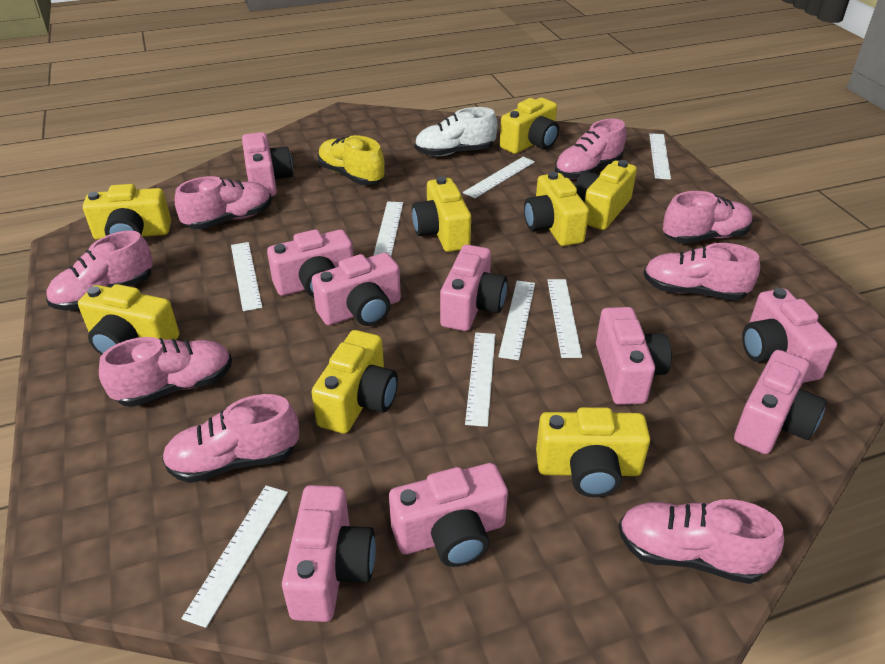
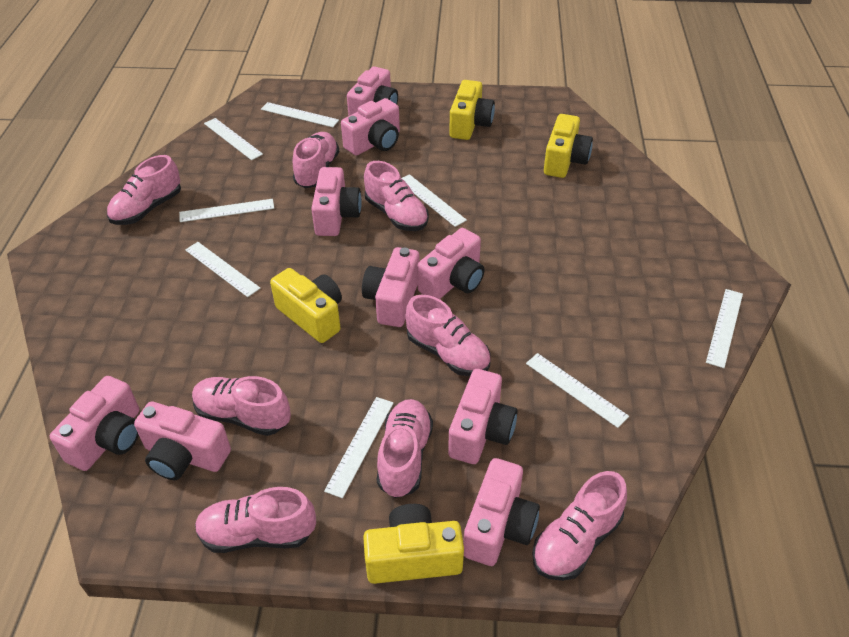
white shoe: [414,107,497,156] = 1 -> none = 0
yellow camera: [78,284,179,355] [83,184,171,240] [311,330,398,434] [412,176,471,252] [500,98,559,154] [524,172,589,246] [536,407,650,497] [575,160,637,230] = 8 -> [270,268,342,343] [363,504,464,584] [449,80,495,140] [544,114,593,178] = 4
yellow shoe: [318,135,385,185] = 1 -> none = 0

